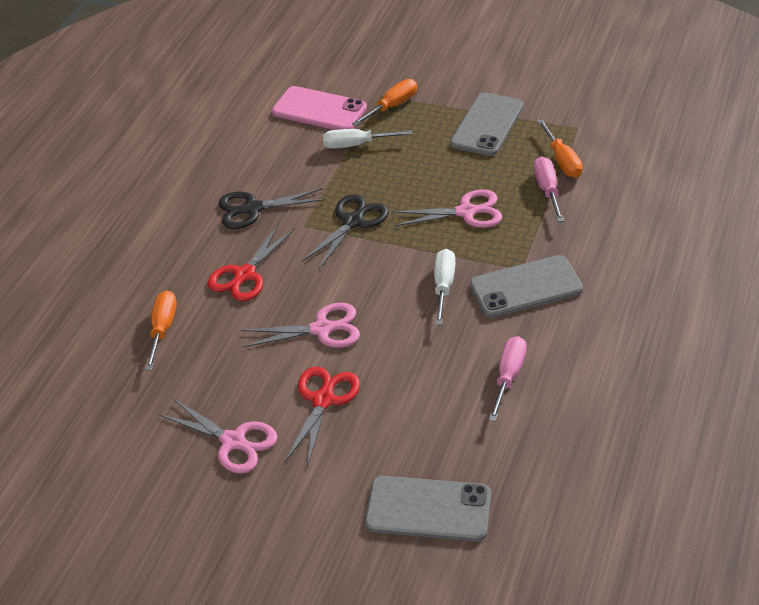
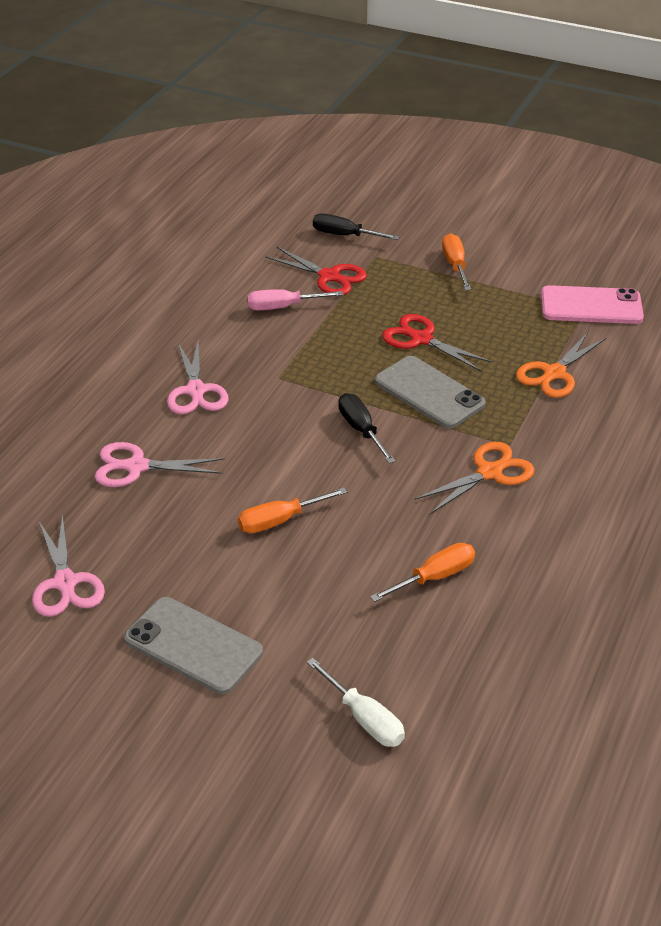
black scissors: [218,188,326,229] [302,194,389,269] = 2 -> none = 0
black screwdriver: none = 0 -> [313,214,400,240] [338,393,396,463] = 2
grey phone: [365,476,491,542] [450,92,524,156] [470,255,583,318] = 3 -> [124,597,263,694] [375,356,486,429] = 2
orange scissors: none = 0 -> [415,442,535,514] [516,332,606,398] = 2
pink screwdriver: [488,336,527,422] [534,157,564,222] = 2 -> [247,289,343,310] = 1
white screwdriver: [323,129,412,149] [434,249,456,325] = 2 -> [307,658,405,747] = 1

